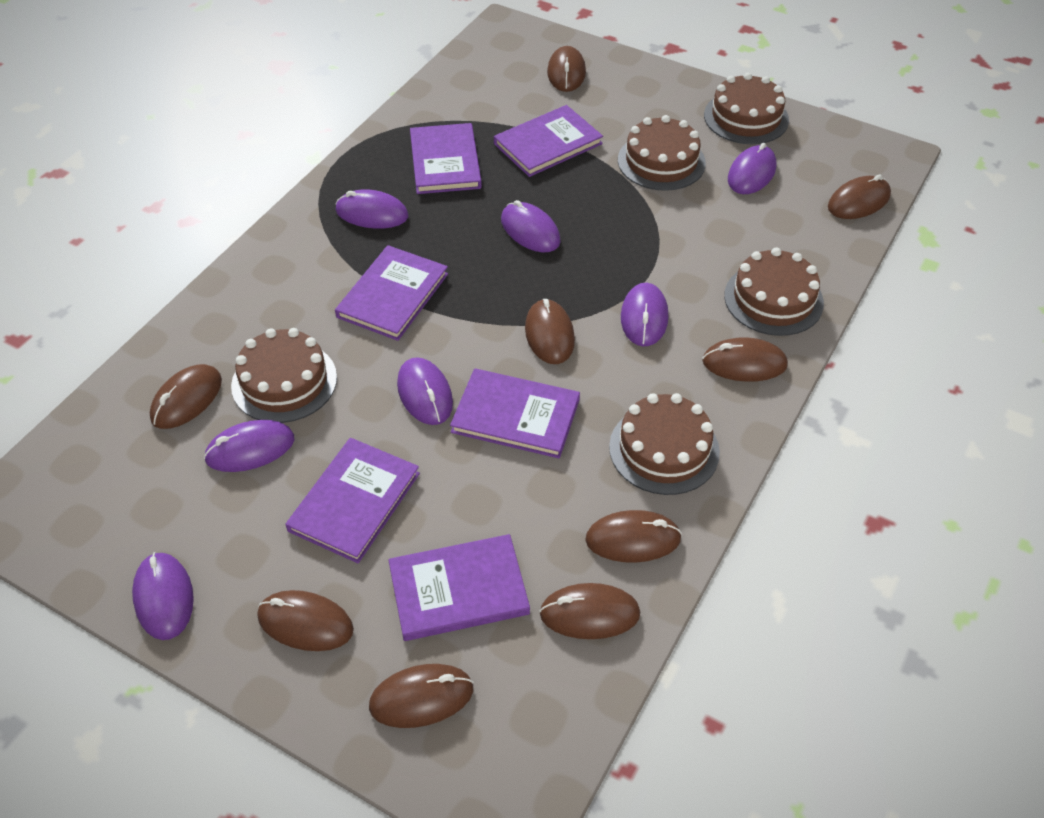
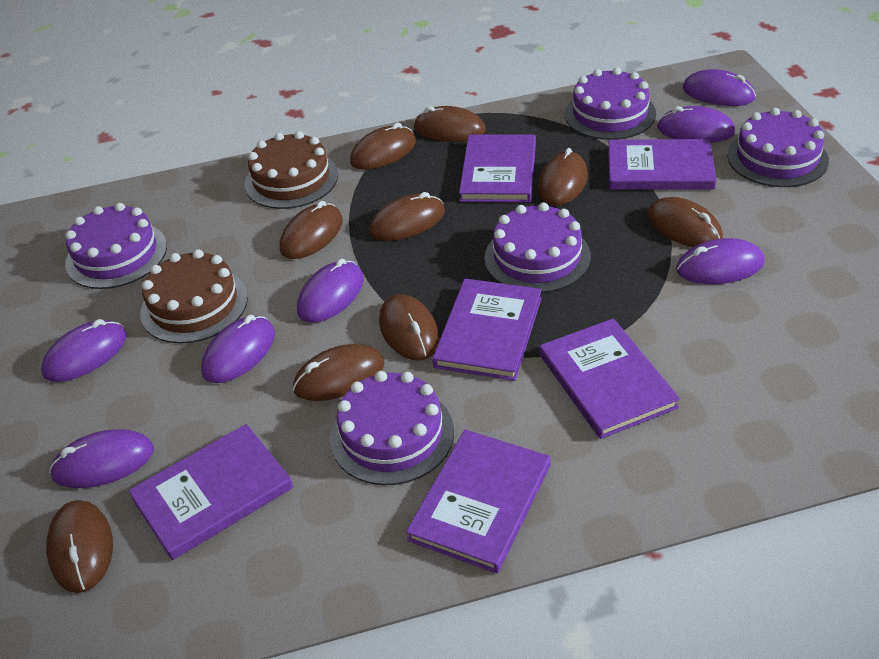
brown cake: [231,328,337,423] [609,393,720,495] [618,115,706,191] [704,73,789,144] [724,248,824,336] = 5 -> [140,249,248,344] [245,131,338,209] = 2
purple cake: none = 0 -> [65,203,167,289] [330,371,454,485] [484,202,591,293] [565,67,656,140] [727,108,829,187] = 5

